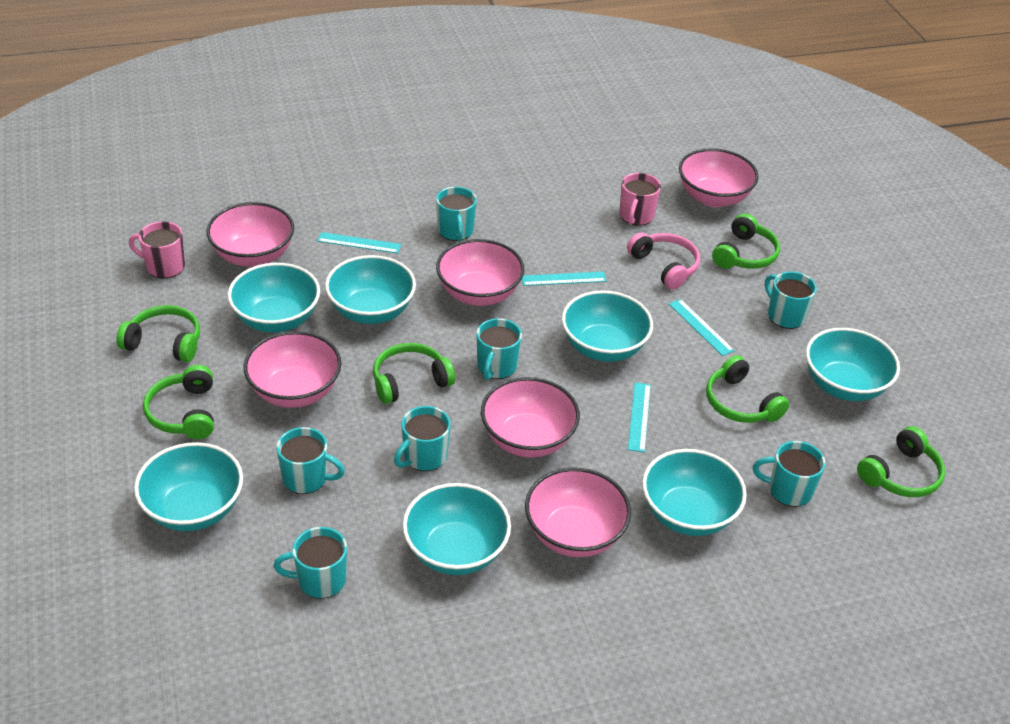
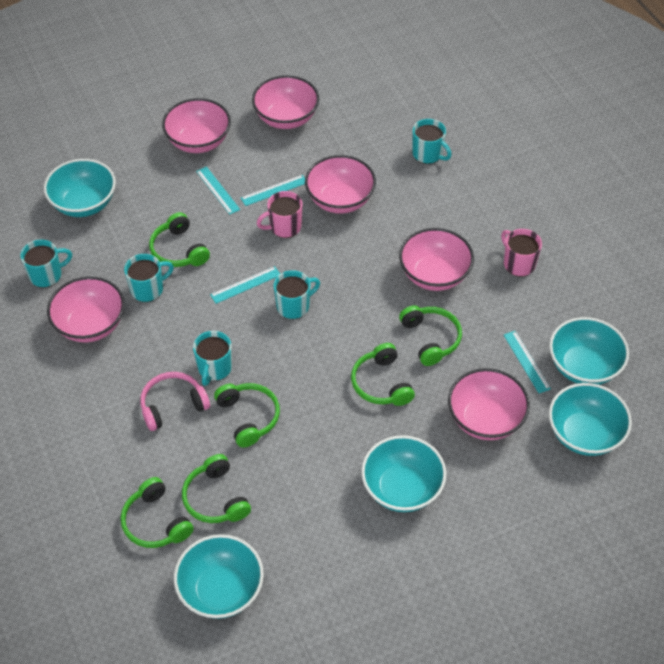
turquoise bowl: [134,442,243,531] [228,263,320,333] [325,255,416,324] [403,483,511,575] [562,290,653,362] [642,449,747,536] [806,328,900,401] = 7 -> [44,159,116,217] [174,534,264,619] [361,435,446,512] [549,317,629,385] [549,383,632,456] = 5
turquoise mug: [274,527,347,599] [276,427,345,494] [394,406,451,471] [436,187,477,241] [477,318,522,380] [753,441,825,507] [765,272,817,329] = 7 -> [20,240,72,288] [124,254,174,302] [193,331,232,386] [274,270,320,319] [412,119,452,164] = 5

